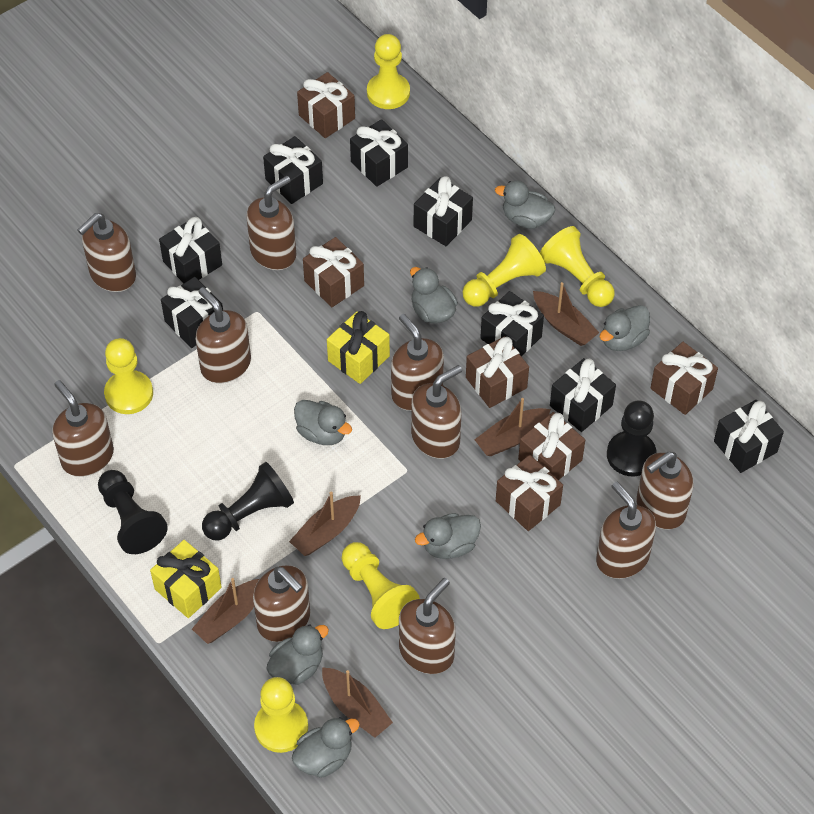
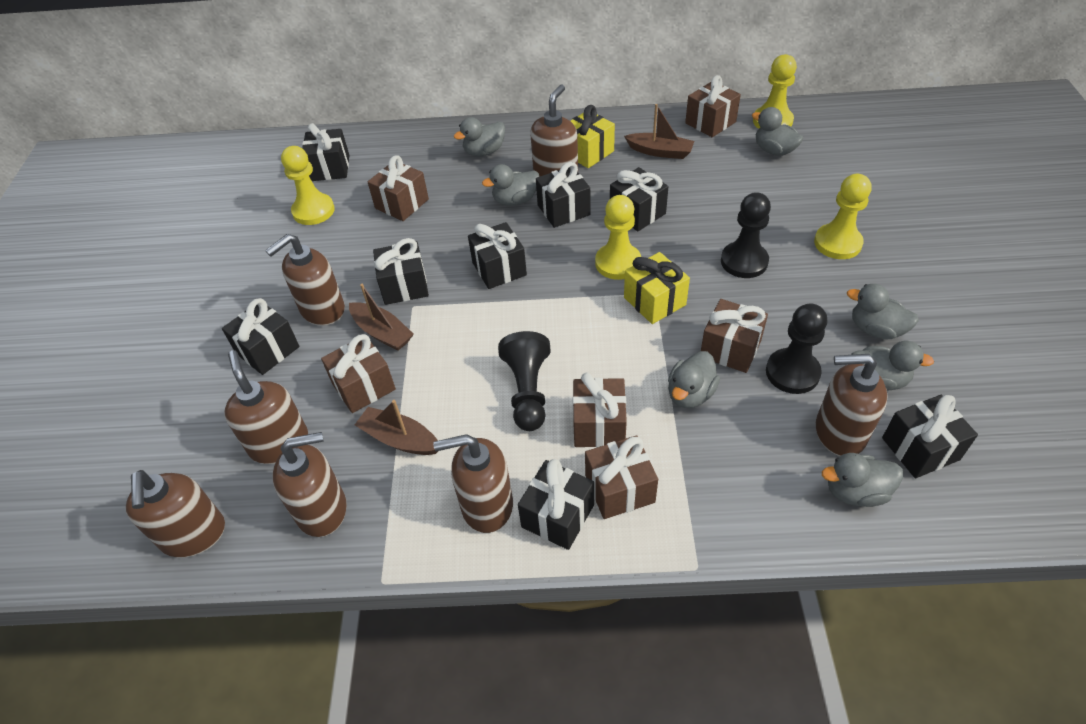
brown boat: [192,578,259,644] [289,492,361,556] [322,667,393,738] [474,398,551,456] [533,282,599,346] = 5 -> [349,284,414,350] [355,400,438,455] [624,104,694,159] = 3
brown soap dispenser: [52,380,114,477] [77,213,136,292] [195,287,251,383] [246,176,296,270] [253,565,310,642] [391,314,444,411] [399,578,456,674] [411,365,462,459] [596,482,656,579] [637,452,693,530] = 10 -> [125,470,225,558] [224,350,308,464] [265,234,345,326] [273,432,347,537] [433,434,513,533] [530,85,578,177] [816,354,888,456] = 7
yellow pawn: [104,338,153,414] [254,677,308,753] [341,542,420,629] [367,34,410,109] [463,234,546,307] [540,226,615,307] = 6 -> [281,146,335,225] [595,195,641,280] [753,54,797,129] [814,174,871,259] = 4

